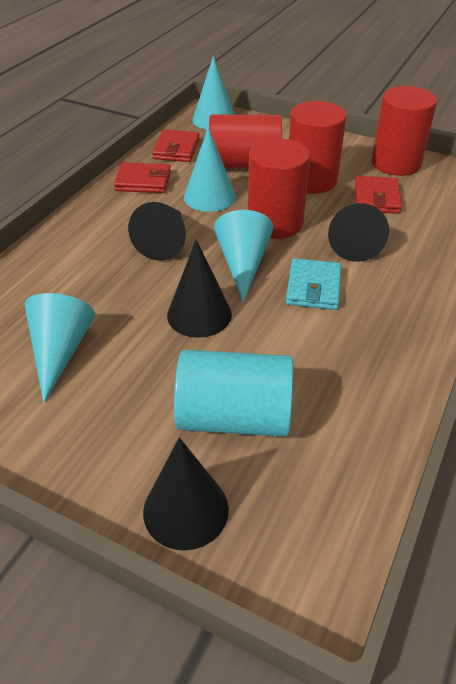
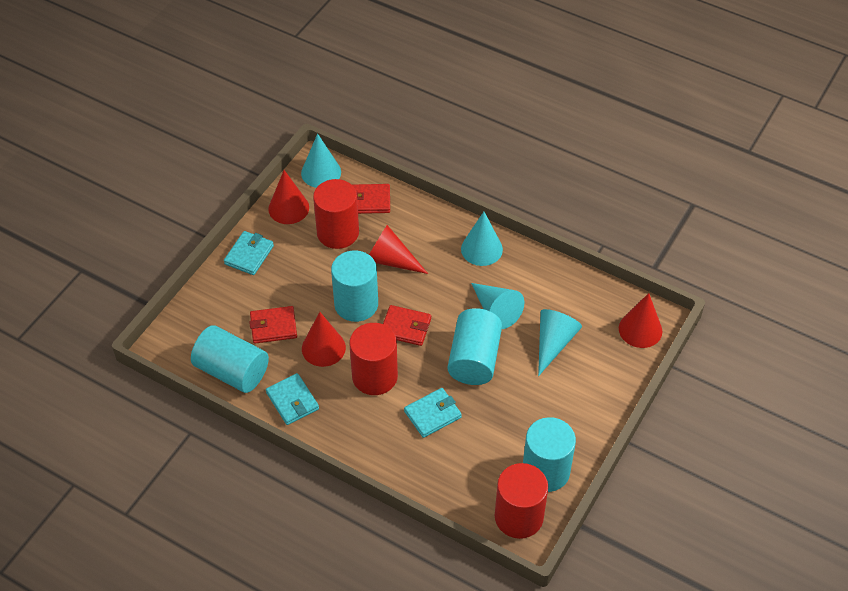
black cone: [128,202,186,261] [143,437,229,551] [167,239,232,338] [328,203,389,262] = 4 -> none = 0
red cone: none = 0 -> [268,170,309,224] [302,312,346,367] [369,225,428,274] [619,293,662,348] = 4
red cylinder: [209,115,282,168] [248,138,310,239] [289,101,346,194] [371,86,437,176] = 4 -> [313,179,359,249] [349,323,398,395] [495,463,548,539] = 3
turquoise cylinder: [174,350,293,437] = 1 -> [191,325,269,393] [331,250,378,322] [448,308,502,385] [523,417,576,492] = 4
turquoise wallet: [286,258,341,310] = 1 -> [224,231,274,275] [266,373,319,425] [404,388,462,438] = 3

